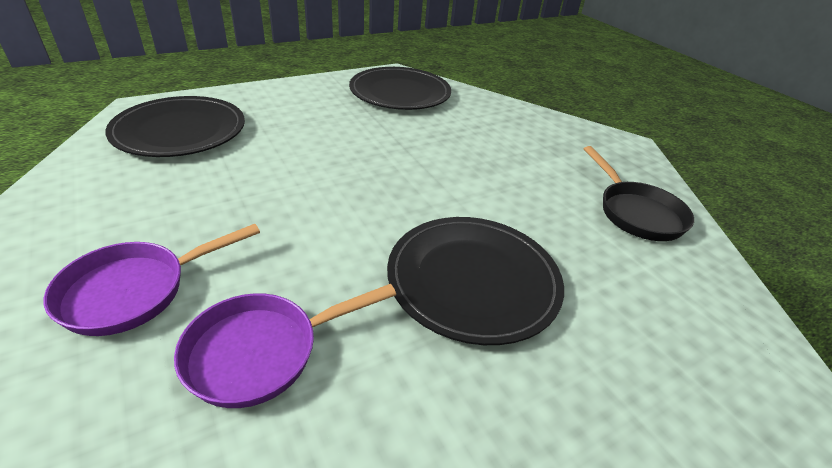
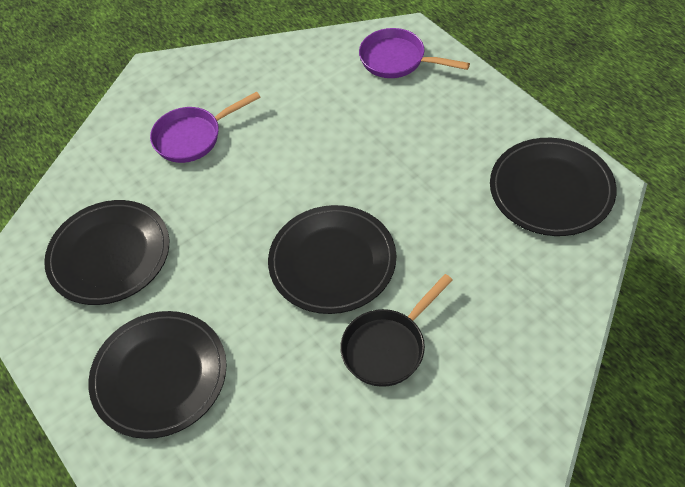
black plate: [105,96,245,157] [349,67,451,110] [387,217,564,345] = 3 -> [44,200,169,305] [88,311,227,439] [268,205,396,314] [490,138,617,236] = 4

